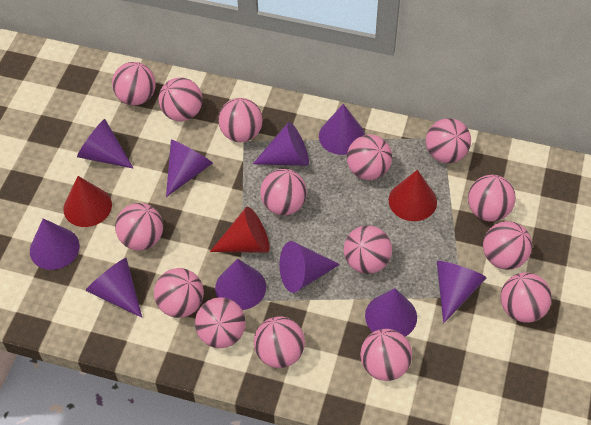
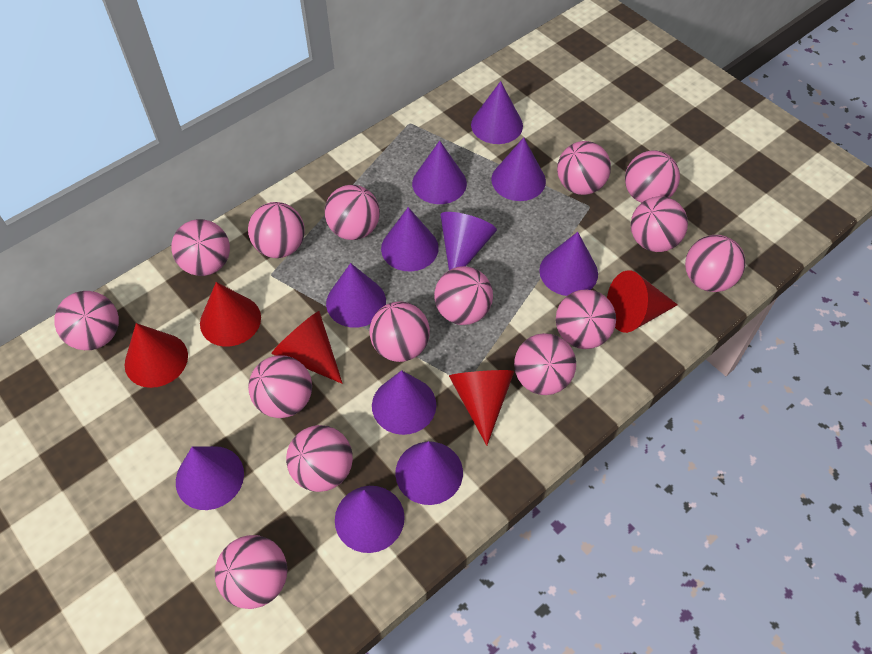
purple cone: [30,218,80,270] [77,119,134,169] [85,258,142,318] [166,140,213,197] [215,258,266,310] [253,122,309,166] [279,241,340,293] [319,104,365,155] [365,288,417,337] [437,261,487,323] = 10 -> [176,446,244,510] [326,263,386,328] [335,486,405,553] [372,370,436,435] [381,207,439,271] [395,441,463,505] [412,141,467,204] [441,212,497,270] [471,81,523,144] [491,137,546,201] [539,232,598,296] = 11
red cone: [63,176,112,227] [210,207,270,253] [389,170,437,221] = 3 -> [125,323,188,388] [200,282,261,346] [271,311,343,384] [449,370,514,446] [607,271,678,333] = 5

